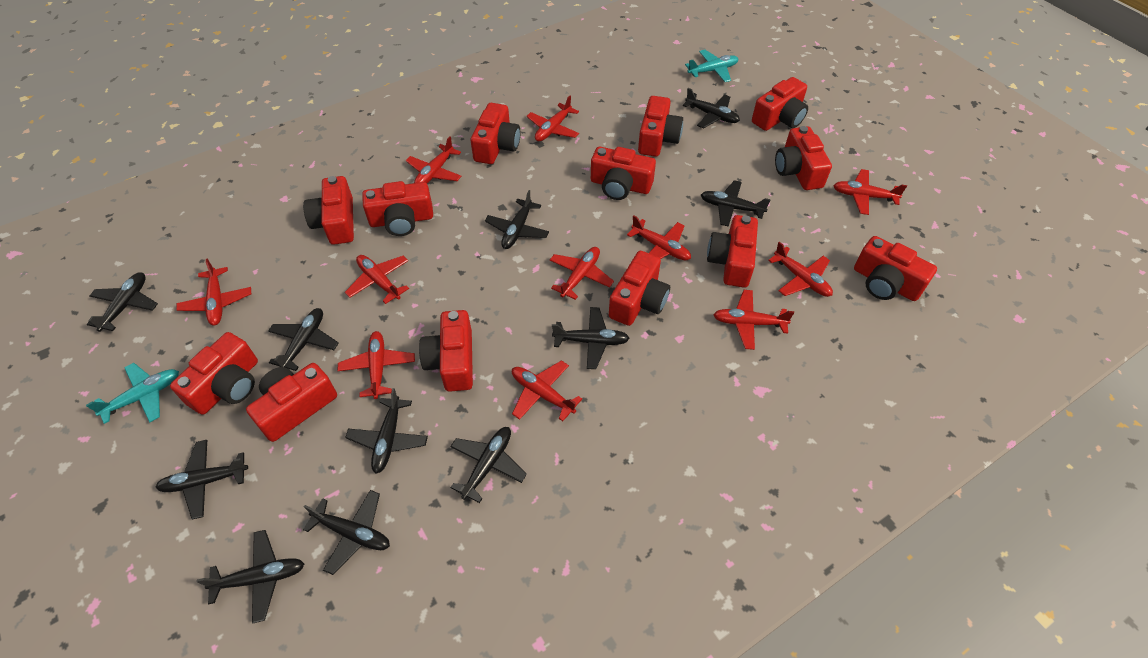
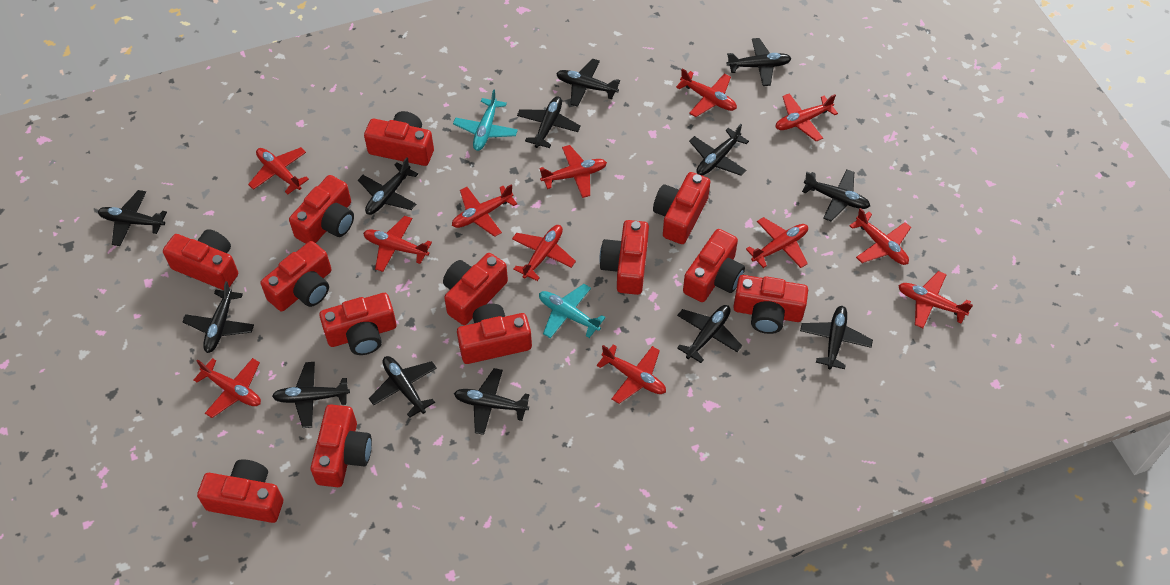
black plane: [87,272,158,332] [156,440,248,520] [197,530,304,624] [268,308,338,371] [303,490,390,575] [345,388,428,474] [450,427,527,503] [485,190,549,249] [552,307,630,369] [683,88,740,129] [701,180,771,227] = 11 -> [98,190,167,246] [182,281,254,353] [272,362,350,428] [358,157,418,215] [369,356,437,418] [454,368,529,435] [517,96,581,148] [556,59,620,107] [677,305,742,363] [689,124,749,176] [727,38,792,86] [800,306,873,369] [802,169,870,221] = 13
red plane: [176,258,251,326] [337,331,415,399] [345,255,409,304] [406,136,462,183] [512,360,582,421] [527,96,579,141] [550,247,614,300] [627,215,691,260] [713,290,794,350] [768,242,833,297] [833,169,907,215] = 11 -> [193,358,261,418] [248,147,309,194] [363,216,432,272] [452,184,517,237] [512,225,576,281] [539,145,607,198] [597,345,666,404] [676,68,737,117] [746,217,808,268] [775,93,838,142] [849,208,911,265] [898,271,973,328] = 12

